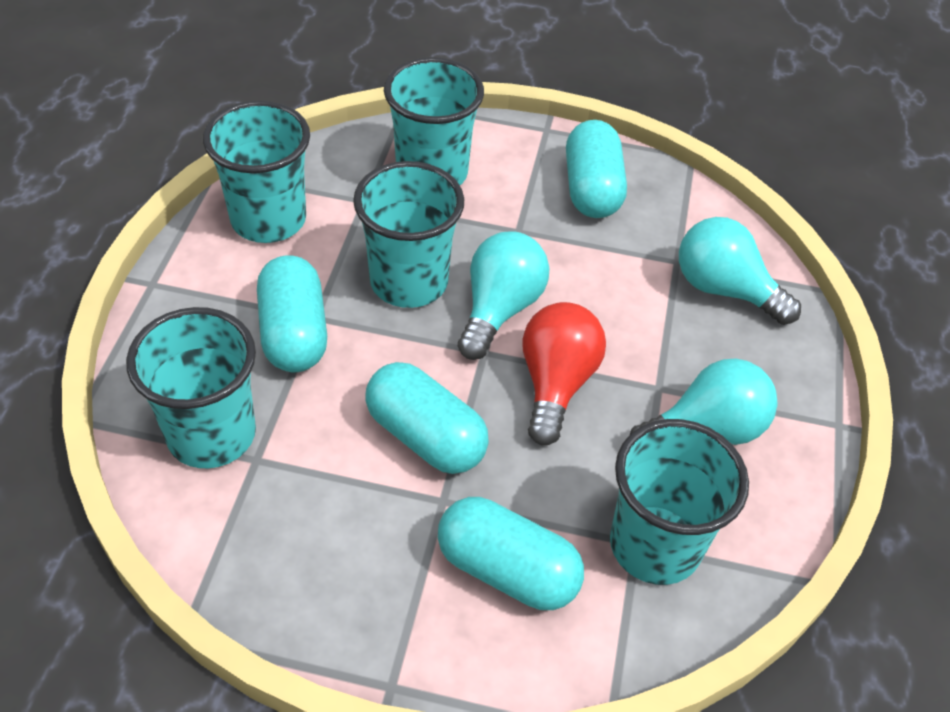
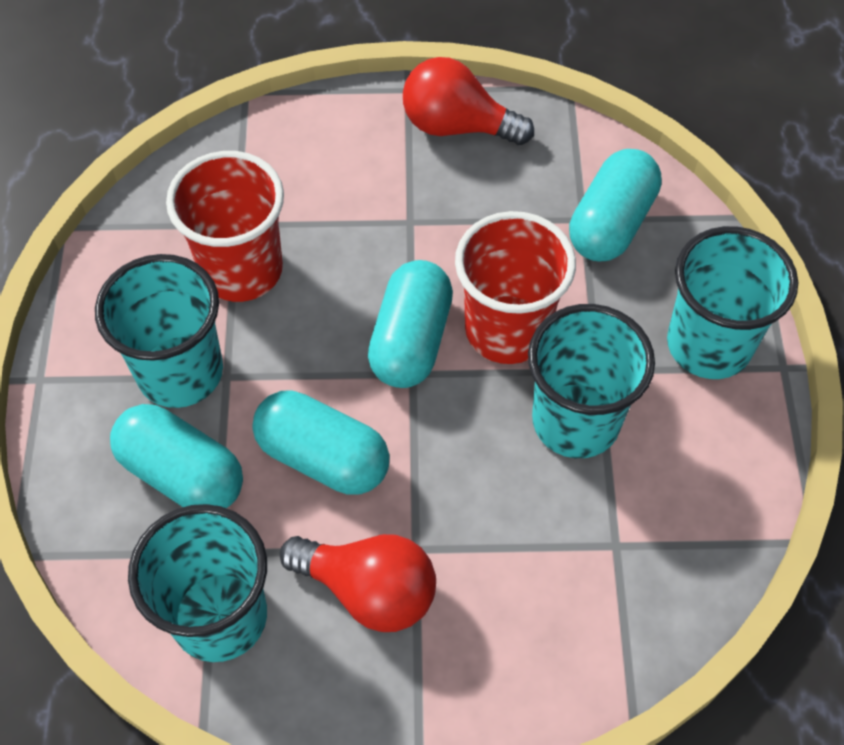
red cup: none = 0 -> [166,151,284,302] [455,211,576,364] = 2
red light bulb: [523,302,606,445] = 1 -> [280,534,436,632] [403,57,534,145] = 2
turquoise cup: [126,307,256,468] [203,100,310,243] [353,161,464,308] [384,57,484,185] [610,419,749,585] = 5 -> [95,254,223,408] [128,504,267,662] [528,304,655,458] [667,226,798,379] = 4
turquoise light bulb: [458,231,550,360] [630,358,778,445] [679,217,801,325] = 3 -> none = 0

